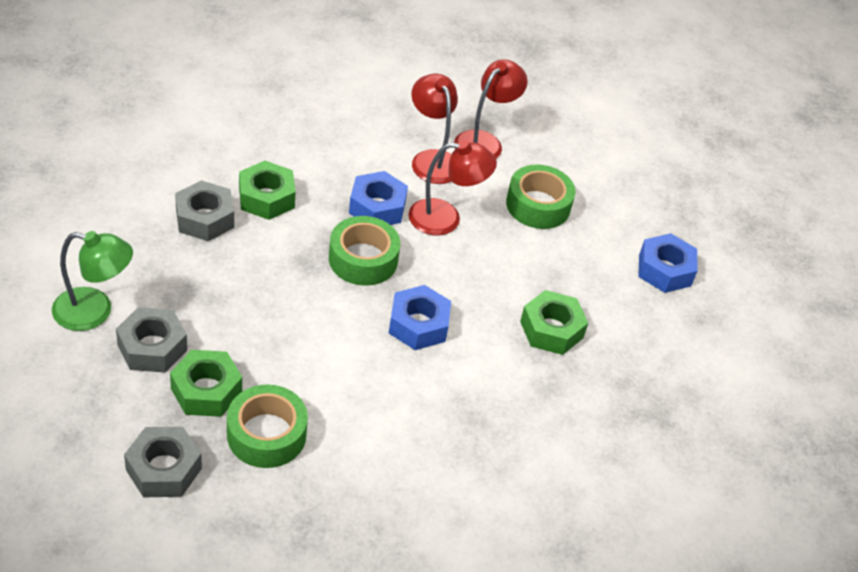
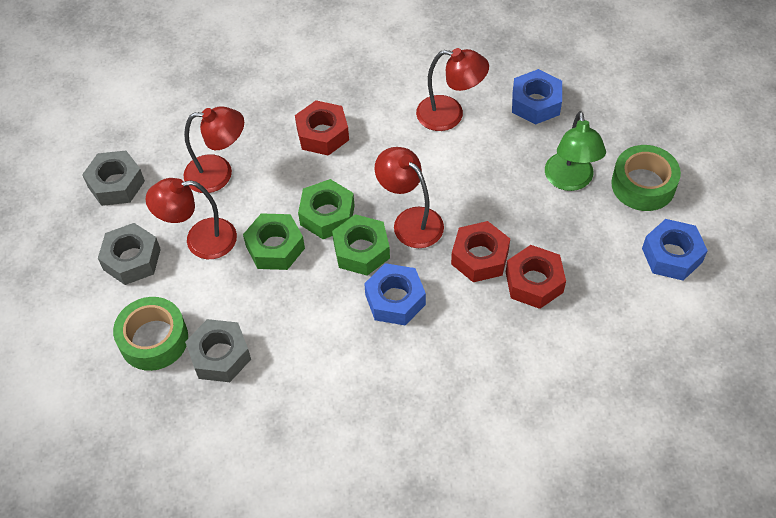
green tape: [227,384,308,468] [329,216,400,286] [506,165,575,229] = 3 -> [113,297,188,371] [611,145,681,211] = 2
red lamp: [408,140,497,235] [411,73,458,184] [454,59,528,159] = 3 -> [145,178,237,259] [184,106,244,193] [375,147,444,248] [416,48,489,131] = 4
red nut: none = 0 -> [295,100,349,156] [451,221,510,282] [506,245,566,309] = 3

